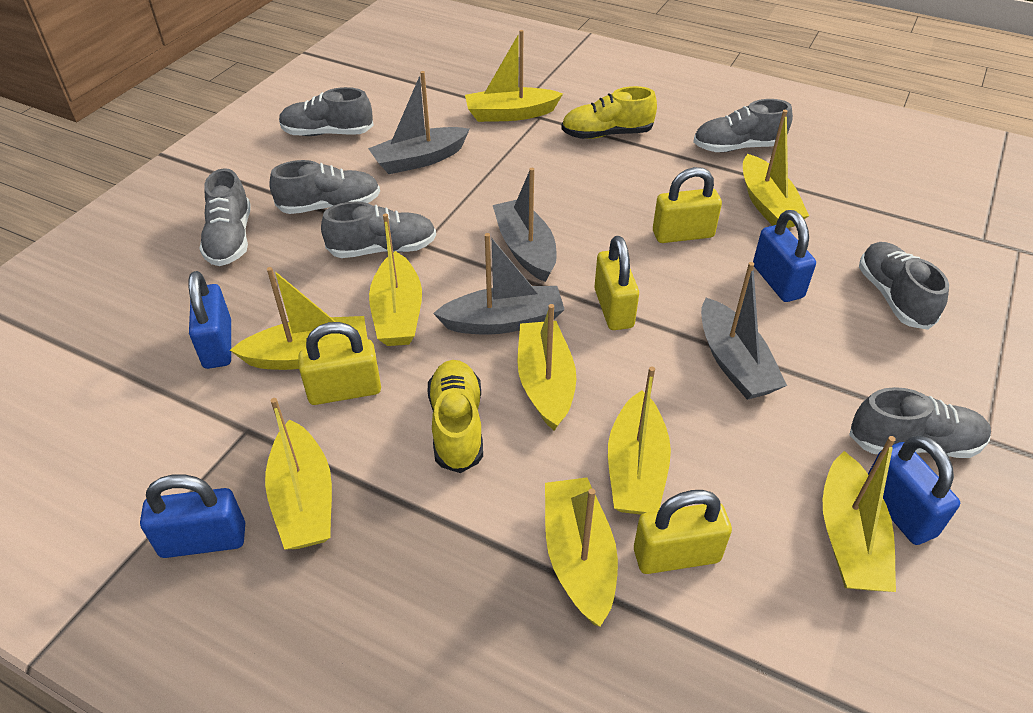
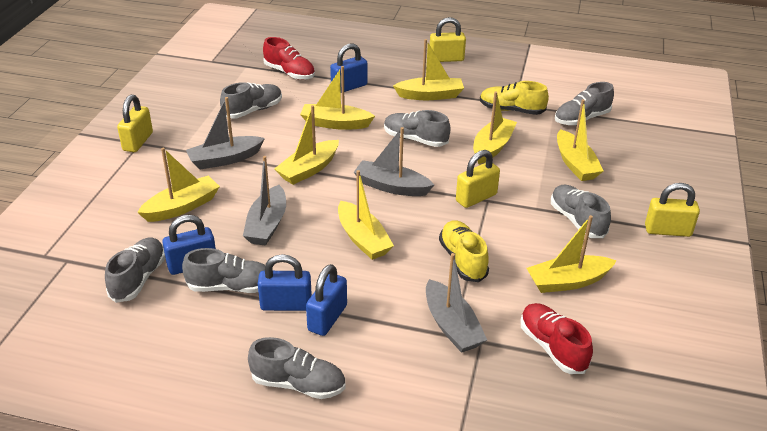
red shoe: none = 0 -> [263,37,315,80] [520,303,593,374] = 2
yellow boat: [230,267,368,370] [265,398,332,549] [369,213,422,346] [465,30,563,122] [518,304,576,431] [545,477,618,627] [608,366,671,515] [743,110,809,228] [823,436,896,592] = 9 -> [137,148,220,222] [274,105,339,185] [300,66,375,130] [338,170,394,260] [393,39,464,100] [473,92,517,164] [527,215,617,293] [557,99,604,181] = 8

